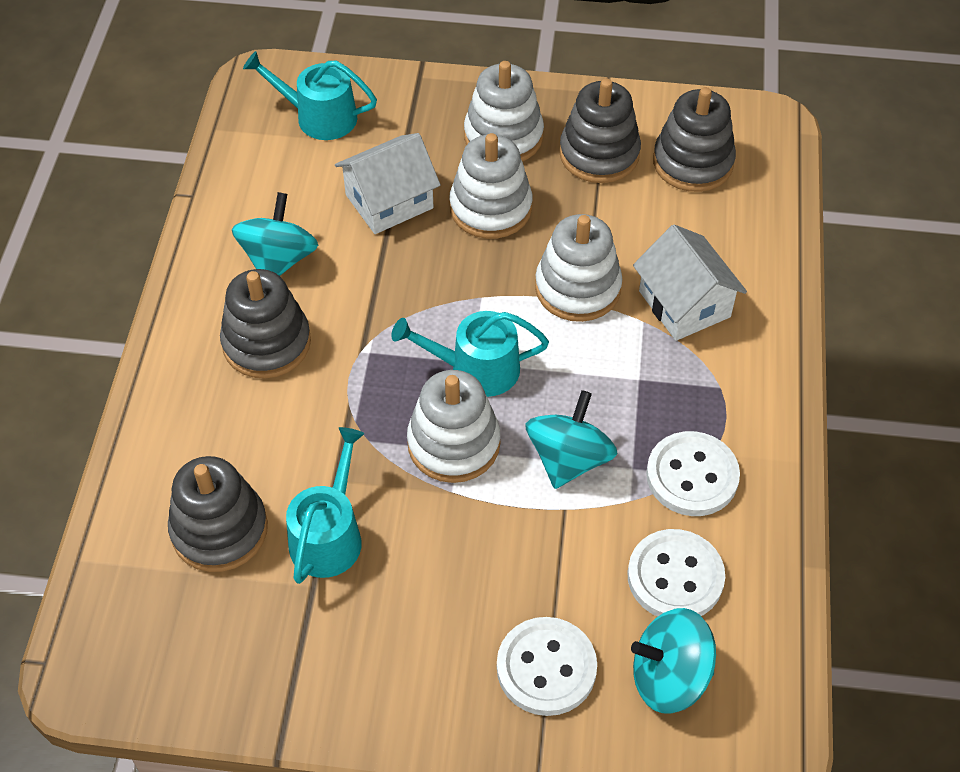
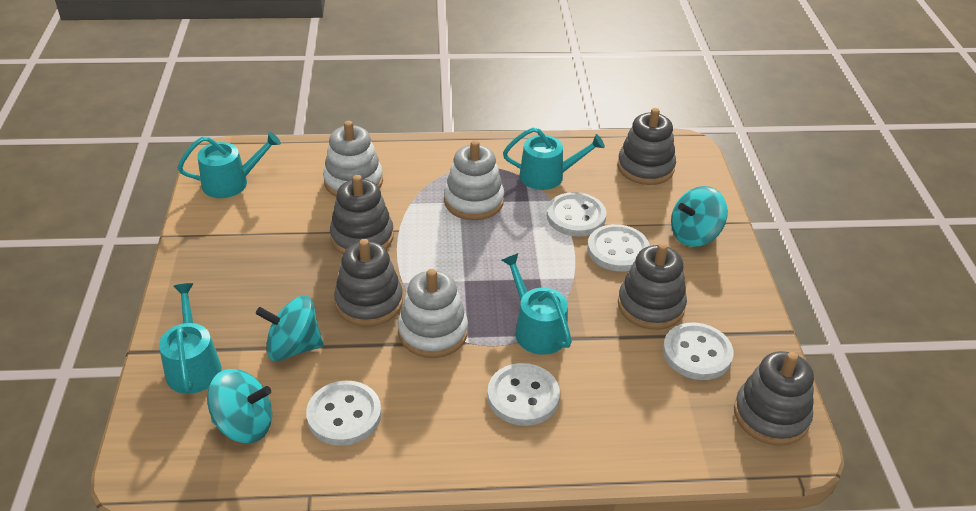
grey stacking toy: [168,456,268,572] [220,269,311,379] [559,78,641,183] [653,87,736,192] = 4 -> [330,175,394,254] [334,239,403,326] [617,108,676,185] [618,243,687,330] [734,351,814,446] = 5
turquoise watering can: [243,51,377,140] [286,427,364,584] [391,311,549,397] = 3 -> [159,283,222,394] [177,132,281,198] [501,253,572,355] [503,127,605,190] = 4
white button: [497,617,597,716] [627,529,725,617] [646,431,740,516] = 3 -> [306,380,381,446] [487,363,560,426] [547,192,606,237] [587,224,650,272] [663,323,734,380] = 5
white house: [335,133,441,234] [633,224,747,341] = 2 -> none = 0
white stacking toy: [407,370,500,483] [449,133,533,239] [464,61,544,162] [535,214,622,322] = 4 -> [323,121,383,197] [398,269,468,358] [444,140,504,220] = 3

